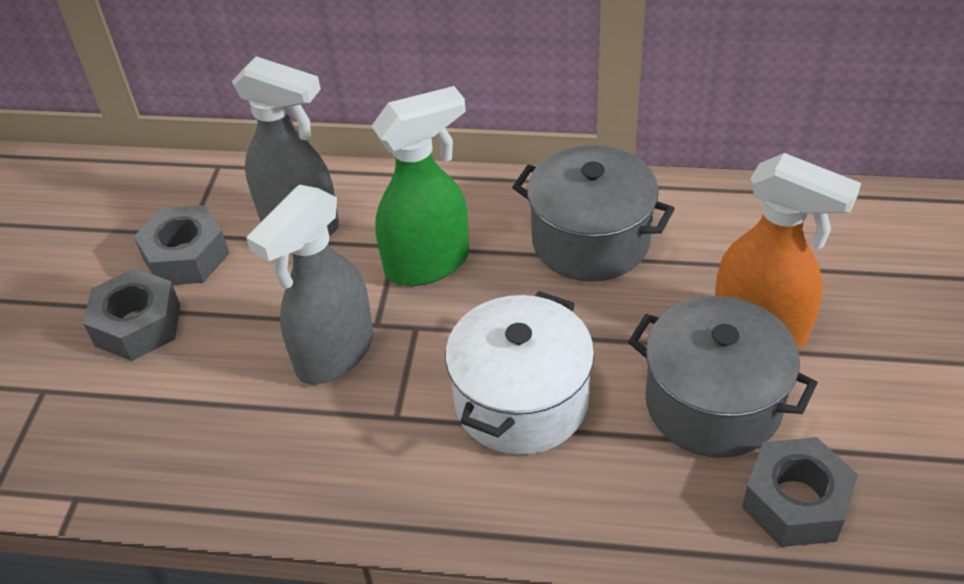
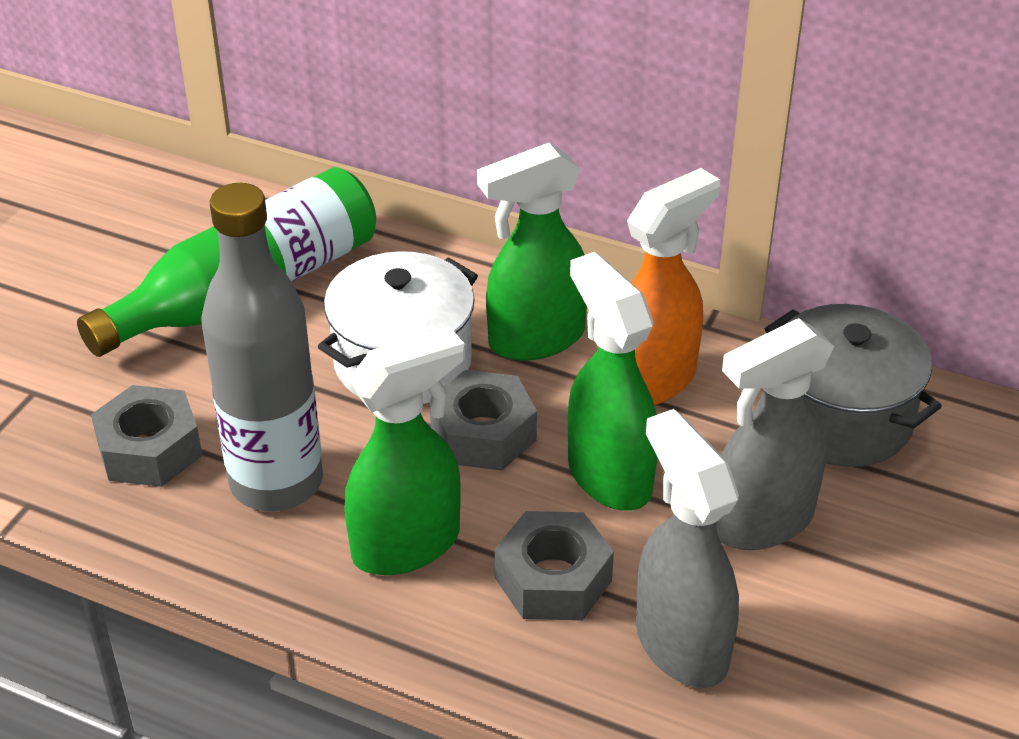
green bottle: none = 0 -> [77,167,376,357] = 1
green spray bottle: [372,86,469,286] = 1 -> [345,327,465,575] [477,143,587,361] [568,252,657,510] = 3
grey bottle: none = 0 -> [201,183,323,511] = 1
grey pot: [512,145,675,282] [628,296,818,458] = 2 -> [765,304,942,467] = 1

